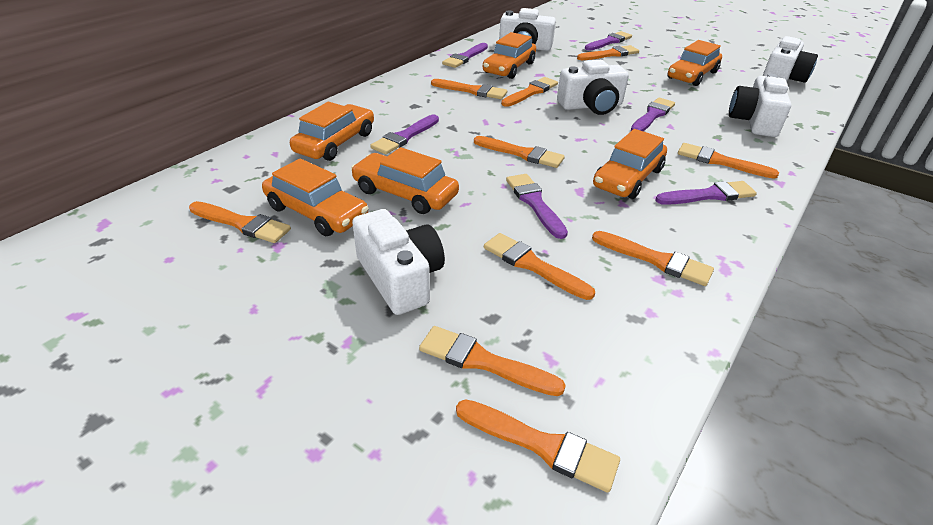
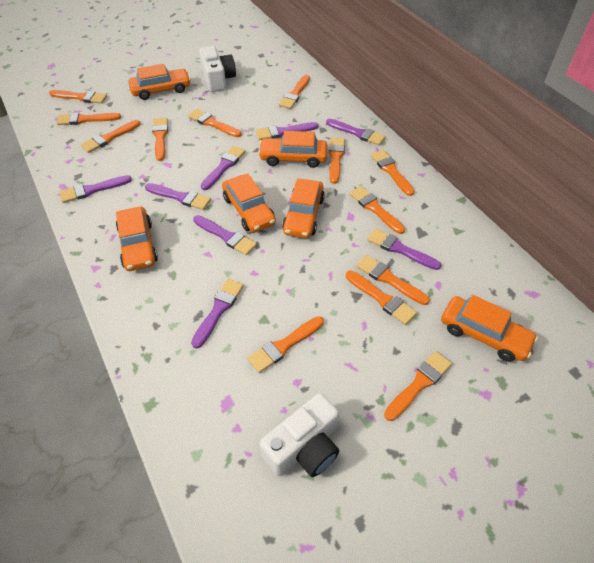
orange brush: [189,201,291,243] [419,326,566,396] [431,79,507,99] [456,399,620,493] [474,136,565,168] [484,233,595,300] [501,77,558,107] [577,45,639,60] [592,231,714,286] [678,143,779,179] = 10 -> [49,90,107,104] [56,112,121,125] [81,120,141,153] [152,118,168,161] [188,109,241,137] [247,316,324,373] [279,75,310,109] [329,137,345,184] [346,271,417,325] [349,186,405,234] [356,255,430,305] [371,150,415,196] [384,351,452,421] = 13
purple brush: [370,115,439,154] [442,43,488,68] [506,174,568,239] [585,31,632,51] [631,98,675,131] [655,181,757,205] = 6 -> [59,175,132,203] [145,183,211,210] [191,279,244,349] [193,215,257,255] [201,146,246,190] [256,122,319,140] [326,119,386,145] [367,228,441,270] = 8
white camera: [352,209,445,315] [499,8,556,51] [557,60,629,115] [729,74,791,137] [763,36,818,83] = 5 -> [199,46,236,92] [260,393,339,477] = 2

